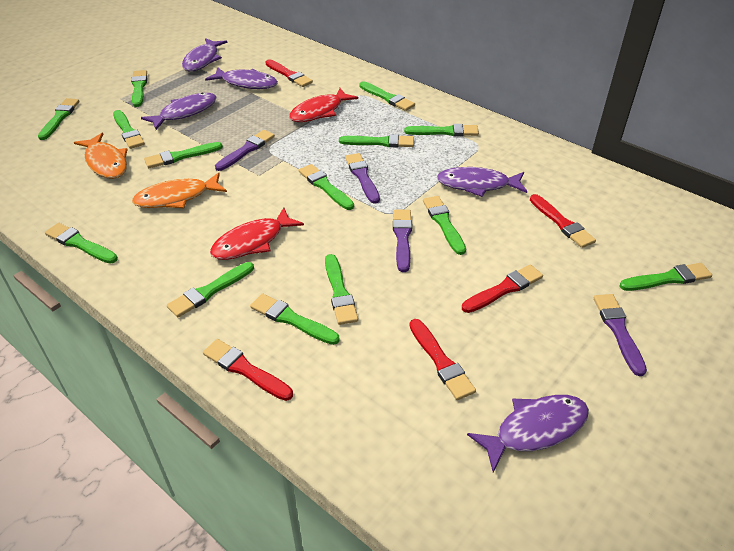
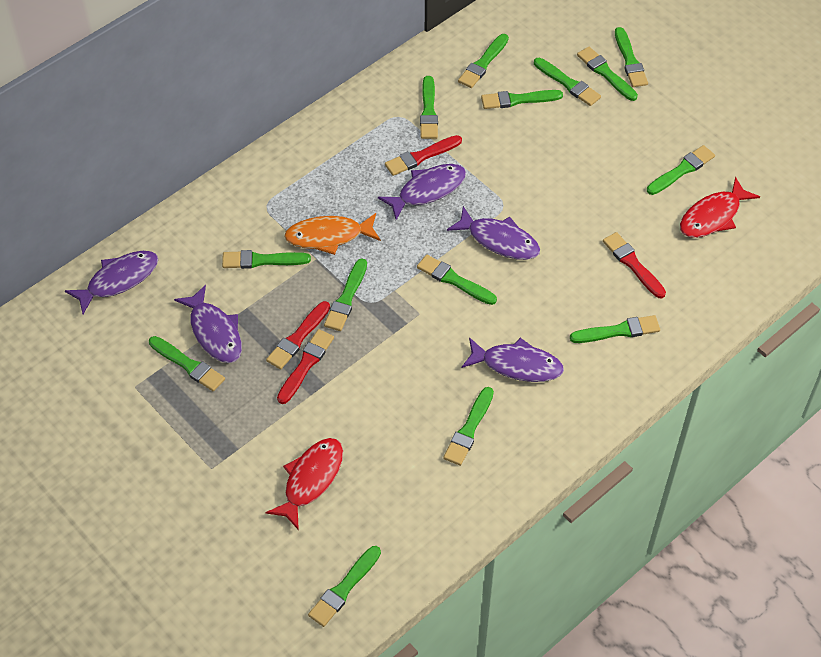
orange fish: [74,133,128,179] [132,172,227,208] = 2 -> [284,213,381,255] = 1
purple brush: [215,130,275,171] [345,153,380,204] [393,210,412,272] [594,294,647,376] = 4 -> none = 0
red brush: [203,339,293,401] [266,59,313,87] [409,319,476,400] [462,264,543,313] [530,194,596,248] = 5 -> [266,301,330,370] [277,329,334,404] [385,135,462,176] [603,232,666,298] = 4

